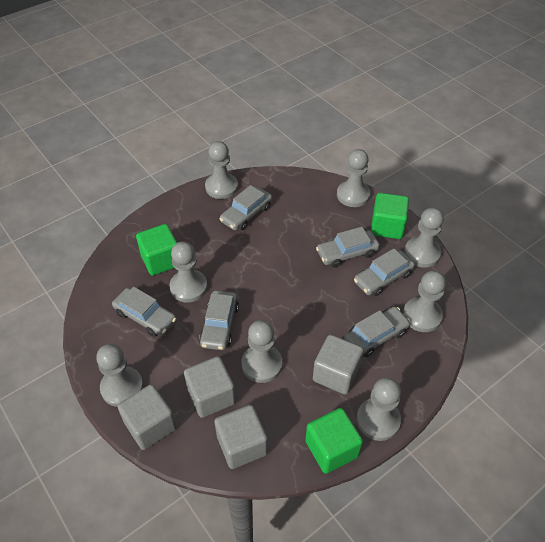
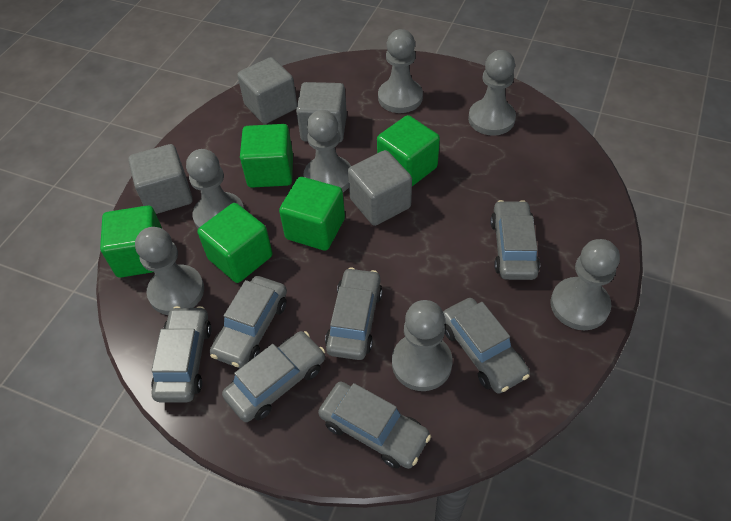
green cube: [136,224,177,276] [305,408,363,474] [371,193,409,239] = 3 -> [100,205,162,278] [197,203,273,283] [240,124,293,188] [279,177,345,251] [377,115,440,186] = 5
grey car: [112,286,176,337] [199,290,239,350] [220,185,272,231] [316,227,380,268] [344,307,411,357] [354,248,415,296] = 6 -> [151,306,212,402] [210,276,287,368] [222,331,325,422] [318,381,431,469] [325,267,382,360] [443,298,530,394] [490,200,540,280] = 7
grey pawn: [96,344,143,407] [169,242,207,303] [205,141,238,199] [241,320,282,383] [337,149,370,207] [357,377,401,441] [403,271,446,332] [404,207,444,268] = 8 -> [135,227,204,315] [186,149,244,228] [303,110,351,192] [378,29,423,113] [392,300,453,391] [468,50,516,136] [551,239,620,330] = 7

